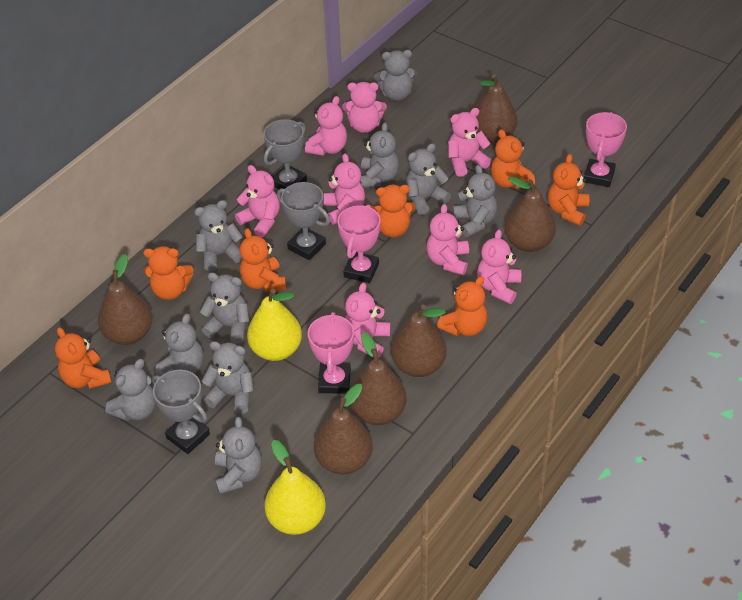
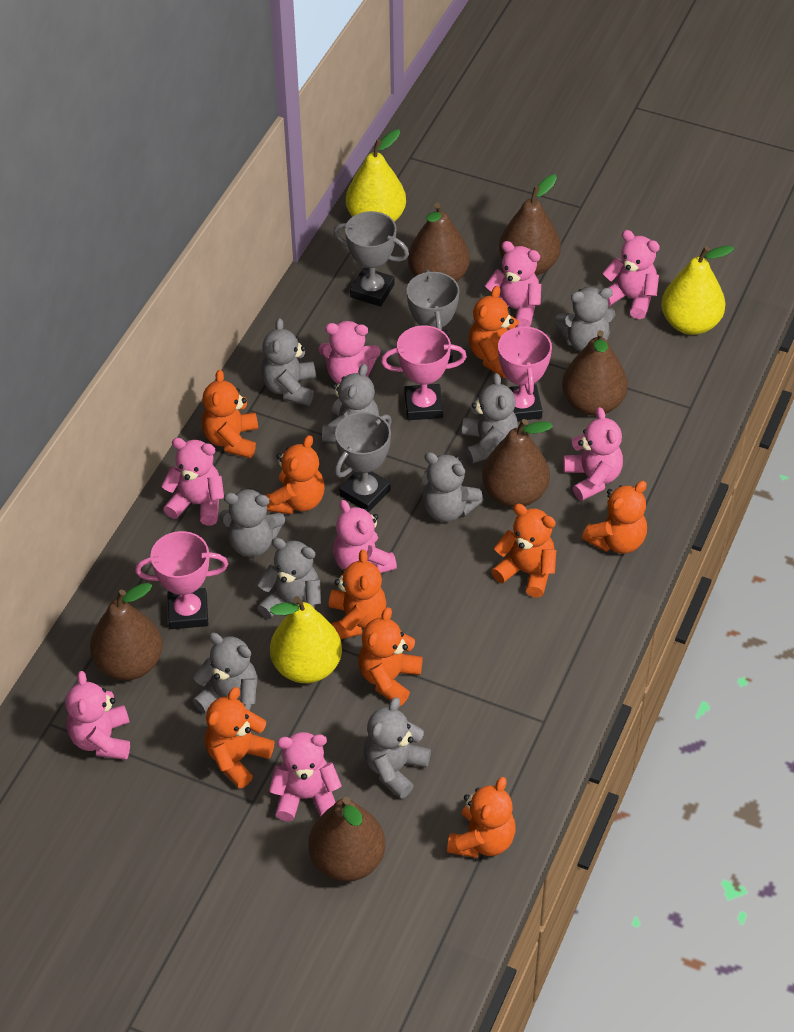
grey teddy bear: [105,359,156,421] [155,314,204,376] [194,200,243,272] [200,272,249,343] [201,341,254,414] [215,417,262,494] [360,122,399,188] [374,50,418,101] [406,143,451,215] [453,165,497,237] = 10 -> [192,633,257,713] [220,488,285,557] [257,538,321,619] [261,318,316,406] [322,364,379,442] [363,697,431,799] [422,452,484,522] [462,373,518,464] [555,287,615,352] = 9
orange teddy bear: [55,327,112,389] [143,246,194,300] [240,228,286,292] [371,185,416,237] [437,276,487,336] [491,129,535,189] [548,154,589,226] = 7 -> [202,370,258,458] [205,687,274,789] [266,435,325,514] [329,550,386,639] [359,607,423,706] [447,777,516,858] [469,286,519,378] [491,504,556,598] [582,481,647,553] = 9
yellow pear: [247,289,302,361] [264,440,326,535] = 2 -> [270,596,342,683] [346,129,406,222] [661,246,734,335] = 3

